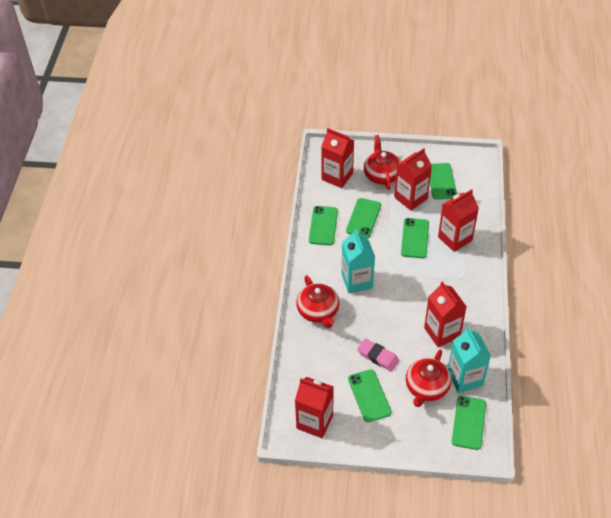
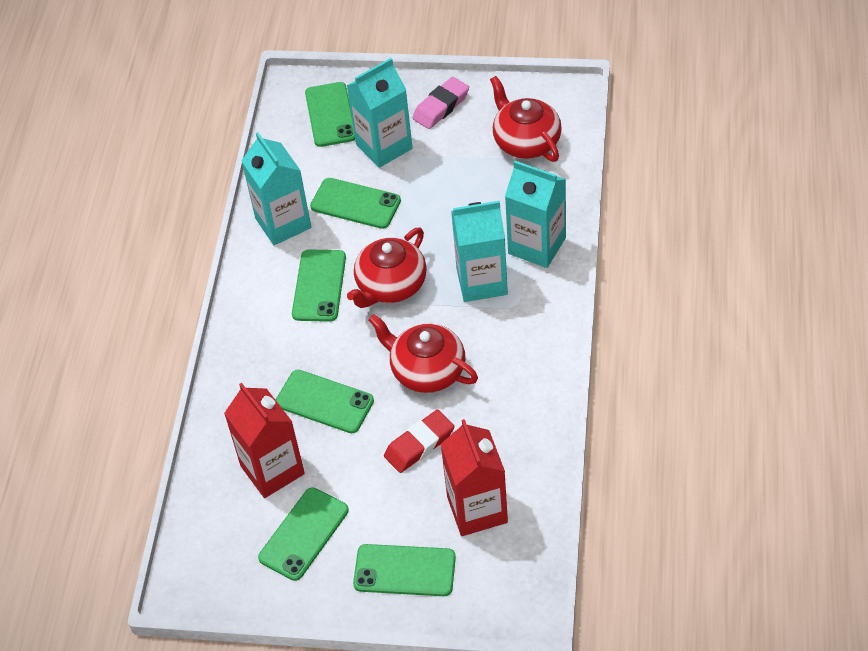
red carton: [295,377,334,438] [321,128,354,188] [394,148,432,211] [424,281,467,347] [438,189,479,252] = 5 -> [224,383,305,498] [441,419,508,536] = 2
red eraser: none = 0 -> [384,410,454,473] = 1
turquoise carton: [342,229,375,293] [448,327,491,393] = 2 -> [241,132,311,245] [347,58,413,168] [451,201,508,302] [505,161,566,268] = 4

